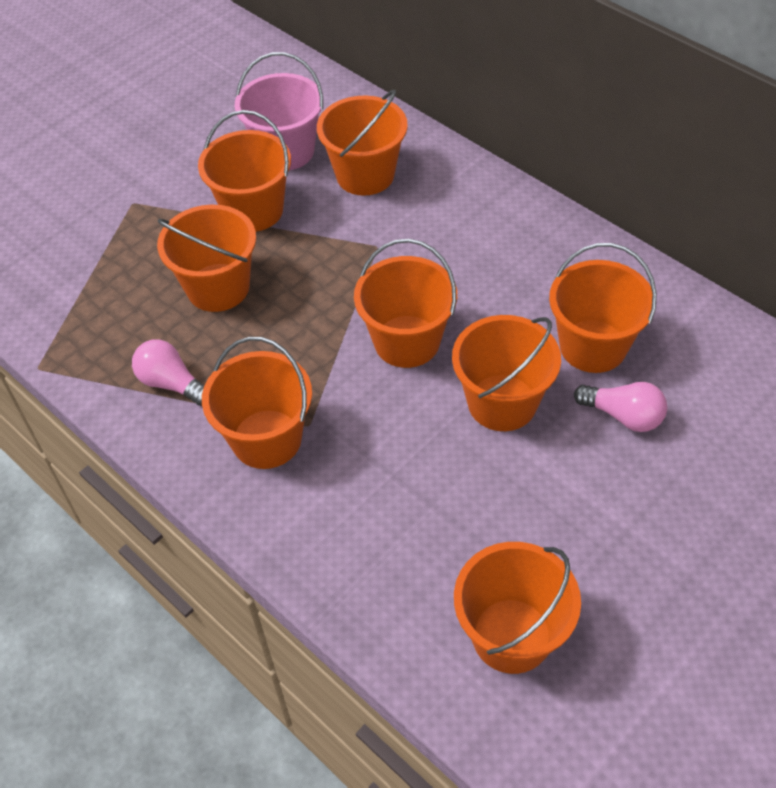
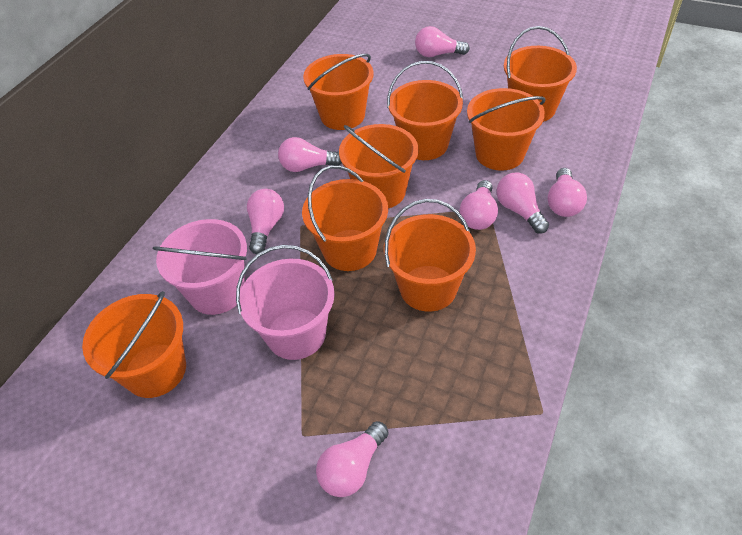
pink bucket: [234,52,323,170] = 1 -> [153,219,247,315] [236,245,335,360] = 2
pink light bulb: [132,339,205,406] [574,382,667,432] = 2 -> [247,189,284,254] [278,137,342,172] [316,421,389,497] [415,26,470,57] [459,180,498,230] [497,172,549,233] [548,168,587,217] = 7

